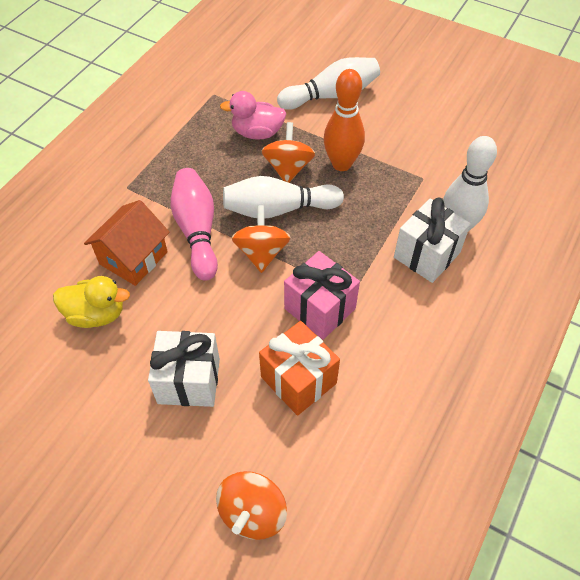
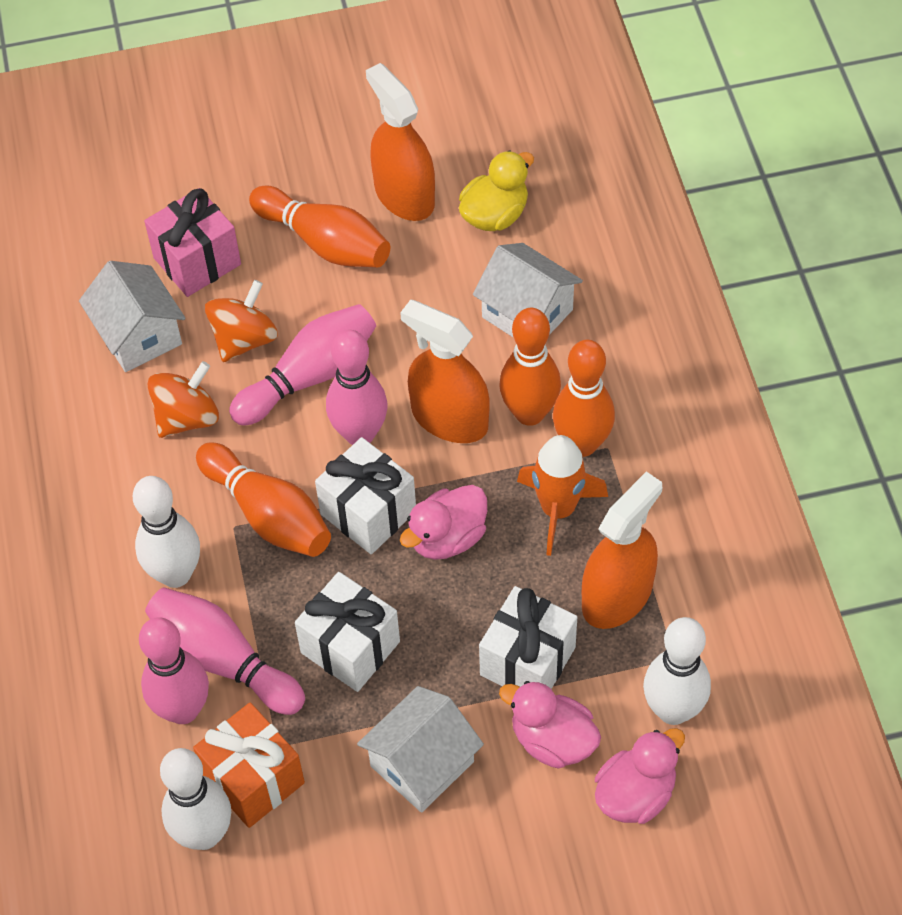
orange bowling pin: [324,69,365,171] = 1 -> [196,442,331,557] [249,186,390,268] [499,307,561,426] [553,340,615,457] = 4
orange house: [84,200,170,286] = 1 -> none = 0
orange rocket: none = 0 -> [517,435,608,556] = 1
orange spinning top: [216,471,287,540] [232,205,291,273] [262,122,315,183] = 3 -> [148,361,219,438] [205,280,278,362] = 2
orange spray bottle: none = 0 -> [366,63,435,221] [400,299,490,443] [582,471,662,629] = 3
pink bowling pin: [171,168,218,281] = 1 -> [139,617,209,724] [145,587,305,715] [229,304,376,426] [326,330,388,445] = 4
pink duck: [220,91,286,140] = 1 -> [400,485,487,560] [499,681,601,769] [595,728,685,824] = 3
white gift: [148,331,220,407] [394,198,471,283] = 2 -> [295,572,400,692] [315,437,416,554] [479,586,577,689] = 3
white house: none = 0 -> [79,261,186,372] [357,686,484,813] [473,243,583,338] = 3

